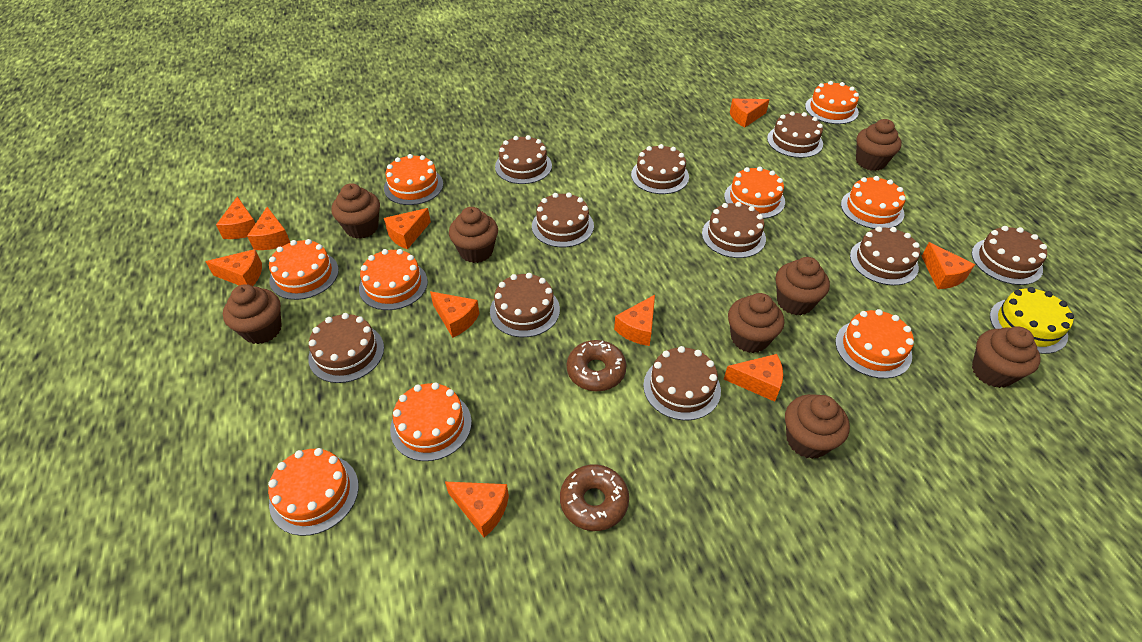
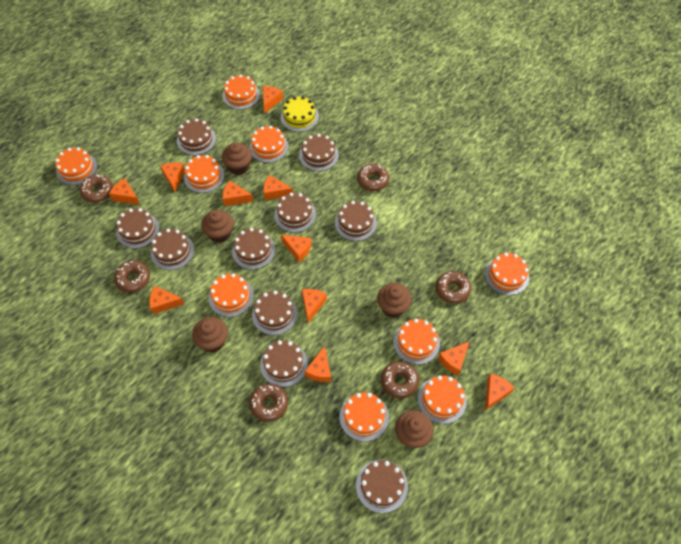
brown cupcake: [223,284,282,344] [331,183,380,239] [449,207,498,263] [728,293,784,353] [775,257,830,315] [785,394,850,459] [856,119,902,171] [972,326,1041,388] = 8 -> [192,317,228,352] [201,210,234,243] [222,142,252,175] [377,283,412,318] [395,410,433,448] = 5
brown donut: [560,464,629,531] [567,340,627,391] = 2 -> [79,174,113,203] [114,260,150,293] [249,383,288,422] [357,164,389,191] [381,361,419,398] [436,271,471,304] = 6
orange cheese: [205,249,262,286] [216,196,255,239] [247,207,290,250] [384,208,431,250] [430,291,479,338] [445,482,509,538] [614,295,655,346] [724,354,783,402] [730,99,770,128] [922,242,975,289] = 10 -> [109,178,140,205] [149,286,184,314] [160,163,185,192] [223,181,253,206] [263,86,283,113] [263,175,293,200] [281,235,312,262] [302,289,327,323] [305,346,331,382] [438,341,470,375] [485,374,514,411] = 11

